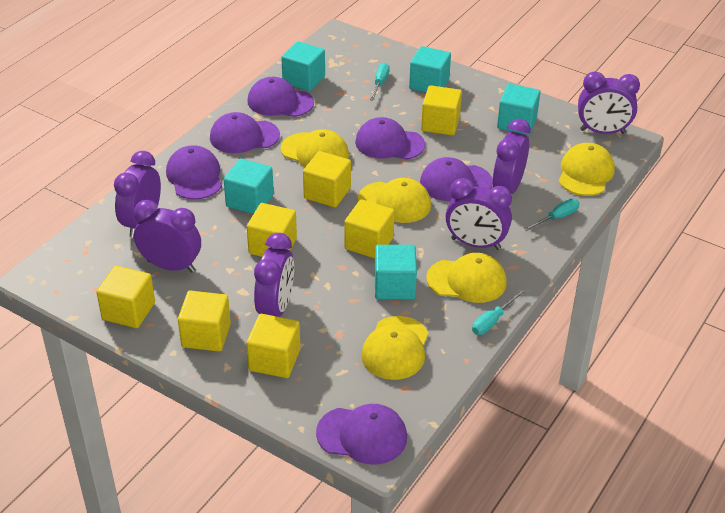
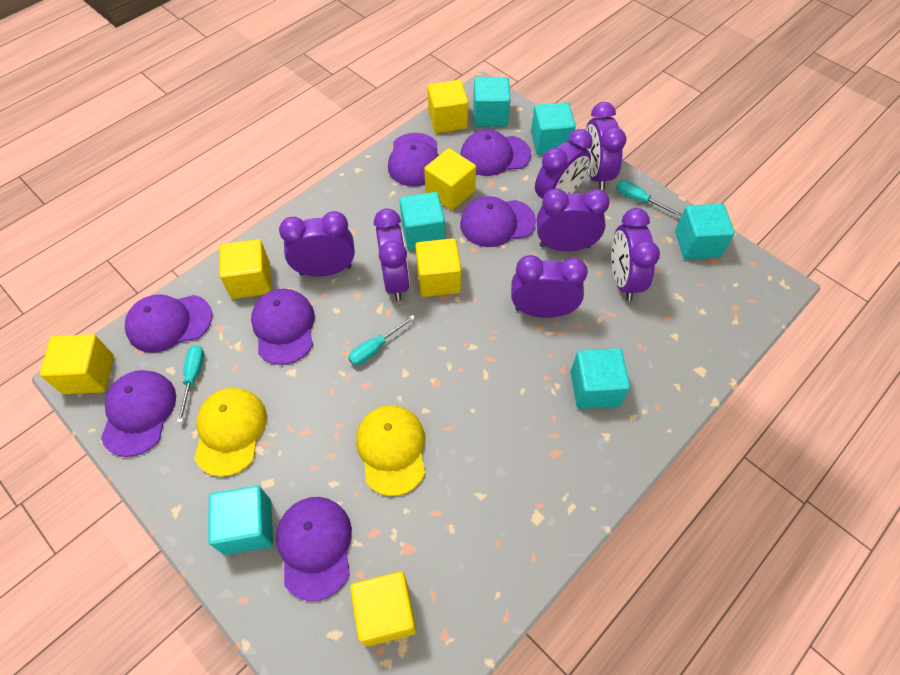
purple cap: [166,145,222,200] [210,112,280,153] [247,77,314,117] [316,404,407,465] [355,117,425,160] [420,157,493,201] = 6 -> [101,370,176,457] [125,295,212,353] [251,289,315,365] [276,497,352,601] [388,133,439,187] [460,130,531,176] [460,196,536,247] = 7
purple clock: [114,151,161,237] [134,200,201,272] [254,233,294,317] [446,178,512,250] [492,119,531,194] [578,71,640,134] = 6 -> [279,211,355,277] [374,208,410,301] [511,255,588,318] [535,129,593,207] [537,189,610,252] [586,102,626,190] [611,208,660,301] = 7
turquoise cube: [224,158,274,214] [281,41,325,91] [375,245,417,300] [409,46,451,93] [497,84,541,135] = 5 -> [208,486,273,555] [399,192,445,250] [473,77,511,127] [531,102,576,155] [571,348,630,409] [675,204,735,259] = 6
yellow cap: [281,129,349,167] [358,178,431,223] [361,316,429,380] [426,253,507,303] [559,143,615,196] = 5 -> [194,388,267,477] [356,405,425,496] = 2
yellow cube: [96,265,155,328] [178,291,231,352] [246,314,300,378] [247,203,297,257] [303,151,351,207] [344,199,395,259] [421,85,462,135] = 7 -> [40,334,114,394] [220,239,271,299] [350,572,416,647] [415,238,461,297] [424,148,476,210] [428,80,468,133] = 6

